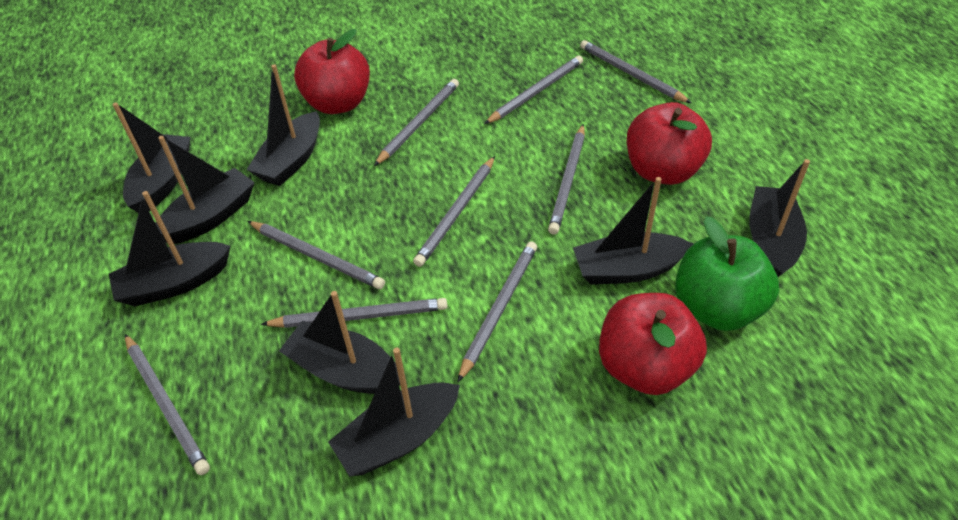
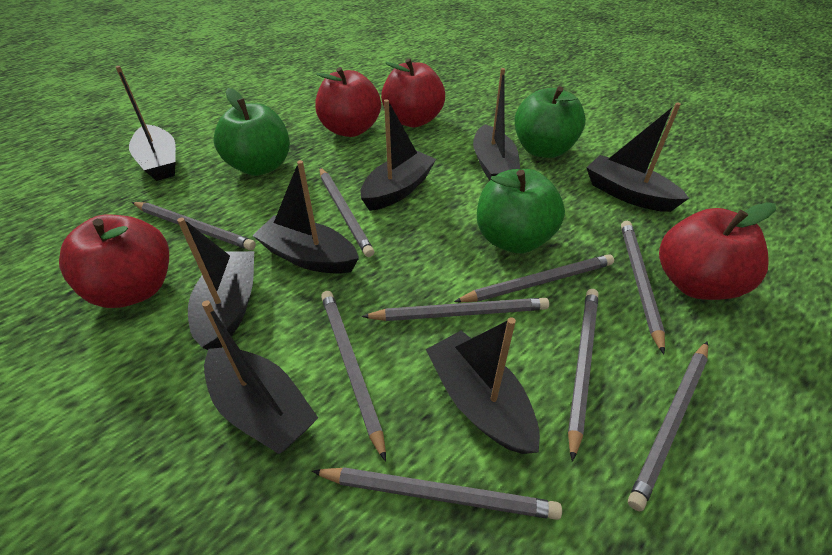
green apple: [675,216,779,331] = 1 -> [214,88,290,176] [477,169,565,253] [514,86,586,158] = 3
red apple: [294,29,370,114] [599,293,707,395] [627,102,712,185] = 3 -> [59,214,169,308] [315,67,381,137] [381,58,445,127] [659,202,776,300] = 4

